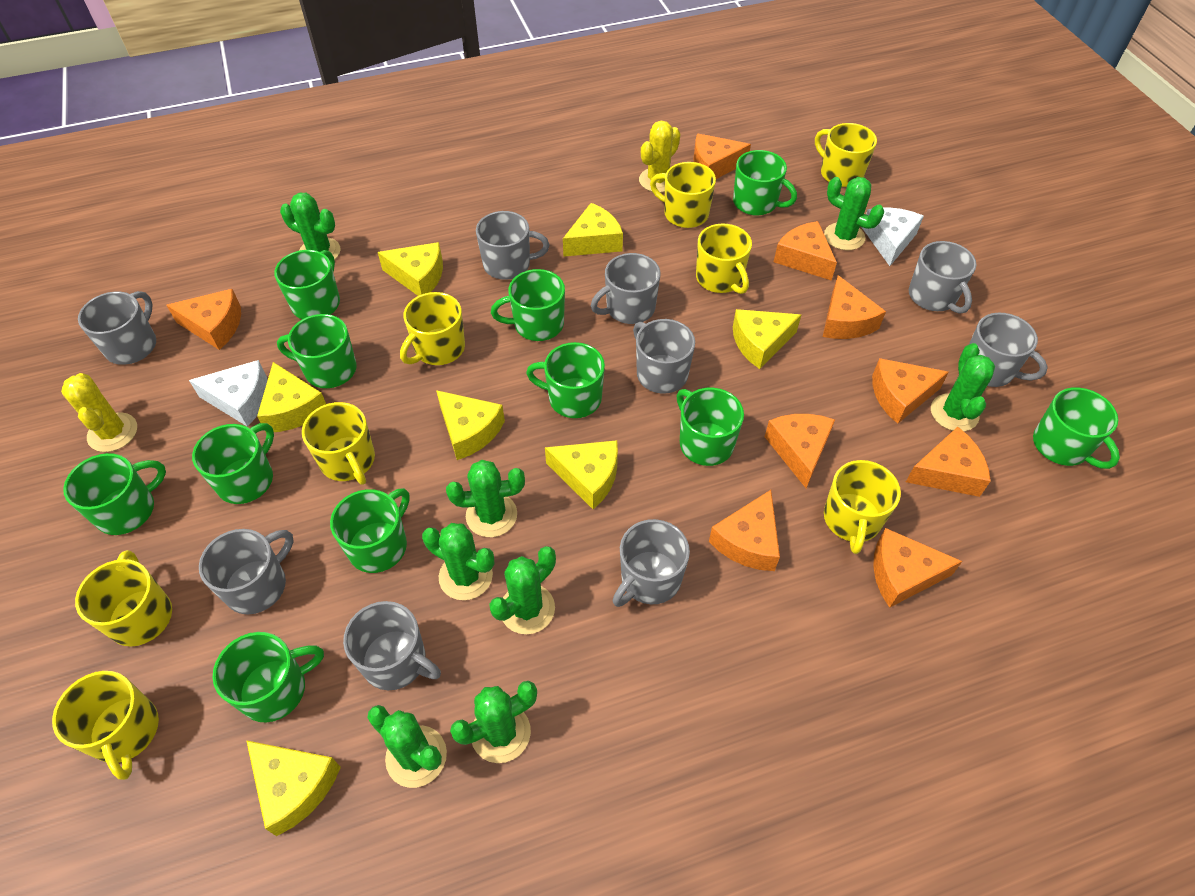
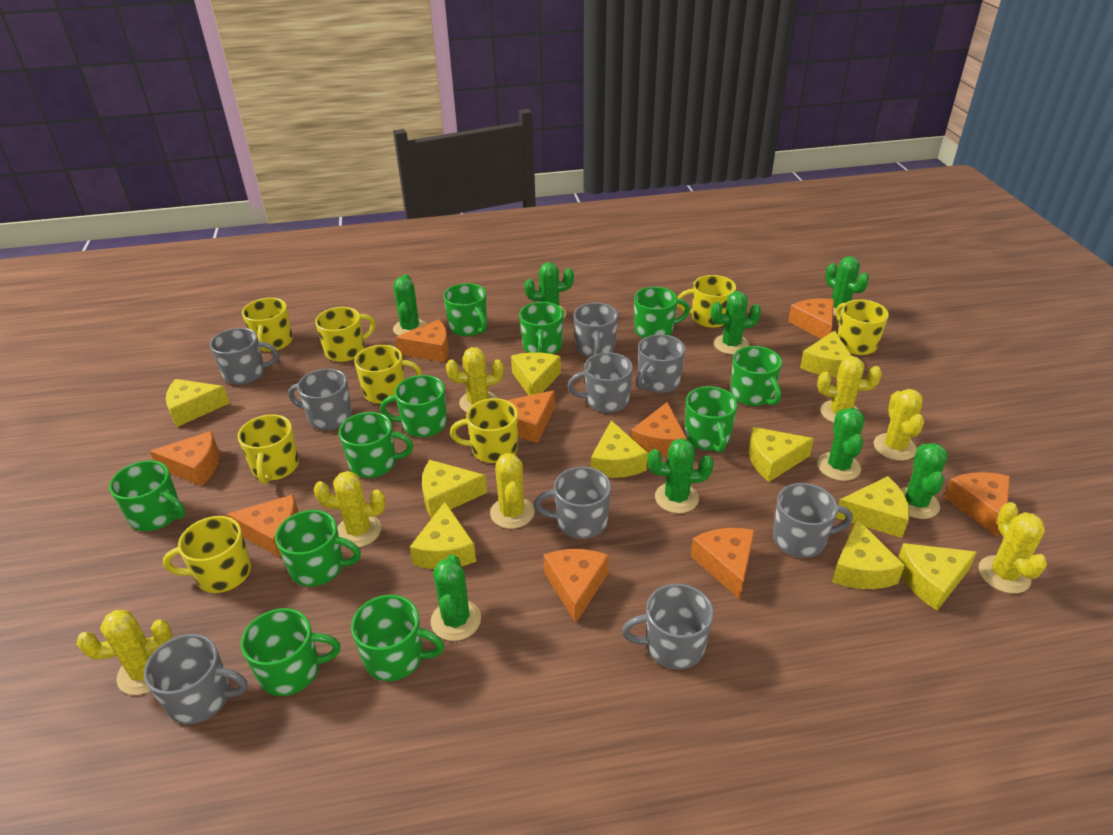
white cheese: [189,360,268,427] [862,208,924,266] = 2 -> none = 0
yellow cactus: [61,373,137,452] [639,121,680,193] = 2 -> [77,610,172,695] [314,471,386,547] [446,347,504,412] [490,453,534,529] [817,356,882,423] [874,389,924,461] [978,502,1047,594] = 7
yellow cheese: [246,740,341,836] [257,362,326,432] [378,242,443,296] [436,390,505,460] [545,440,618,509] [563,203,623,257] [733,309,801,369] = 7 -> [166,379,230,427] [410,502,476,569] [422,460,487,518] [511,352,561,395] [591,420,648,478] [749,427,814,482] [800,330,852,378] [832,518,905,589] [836,476,910,538] [898,543,977,610] = 10

